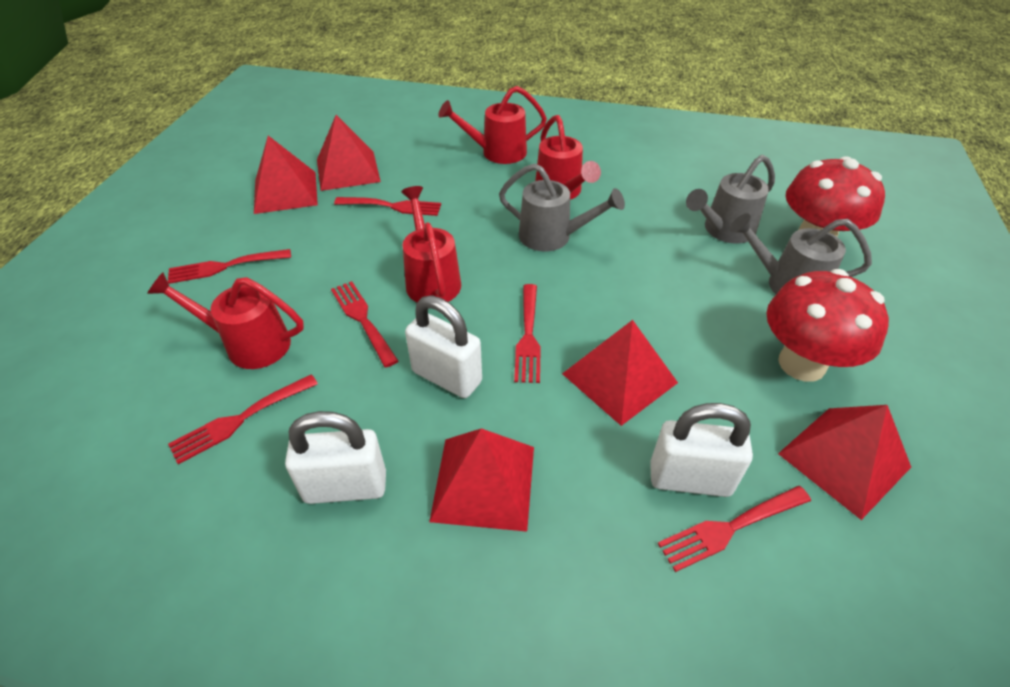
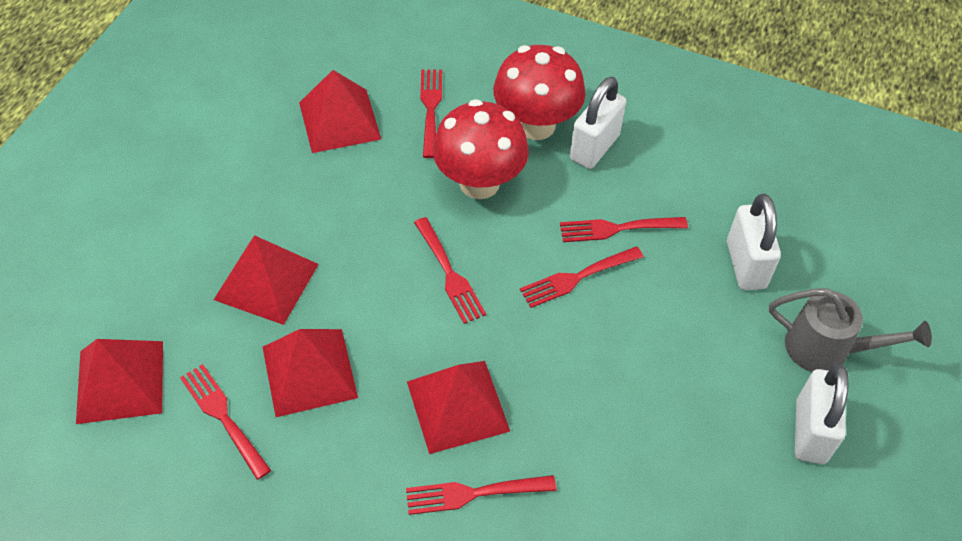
grey watering can: [499,163,625,251] [686,155,775,244] [730,213,872,294] = 3 -> [769,288,932,372] = 1
red watering can: [147,272,304,369] [401,186,461,302] [438,86,547,164] [535,115,601,200] = 4 -> none = 0

